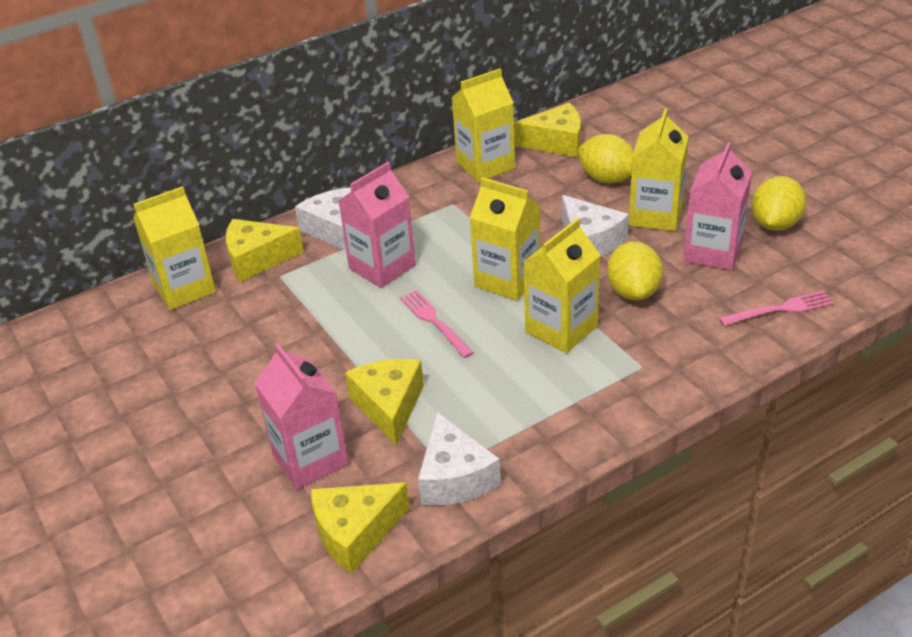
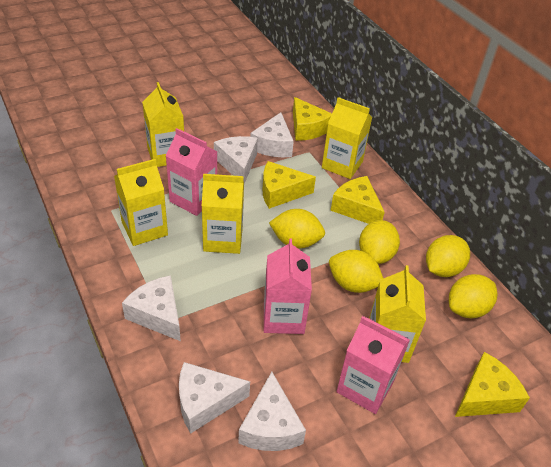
pink fork: [400,290,474,358] [719,291,834,326] = 2 -> none = 0
white cheese: [295,188,351,251] [418,412,501,506] [562,195,629,257] = 3 -> [122,275,181,341] [179,362,250,434] [214,136,258,184] [238,372,306,451] [250,112,294,157] = 5
yellow lemon: [578,134,634,183] [607,241,663,301] [752,176,806,231] = 3 -> [269,209,325,248] [329,250,384,293] [359,220,400,264] [426,235,470,277] [449,274,498,318] = 5

